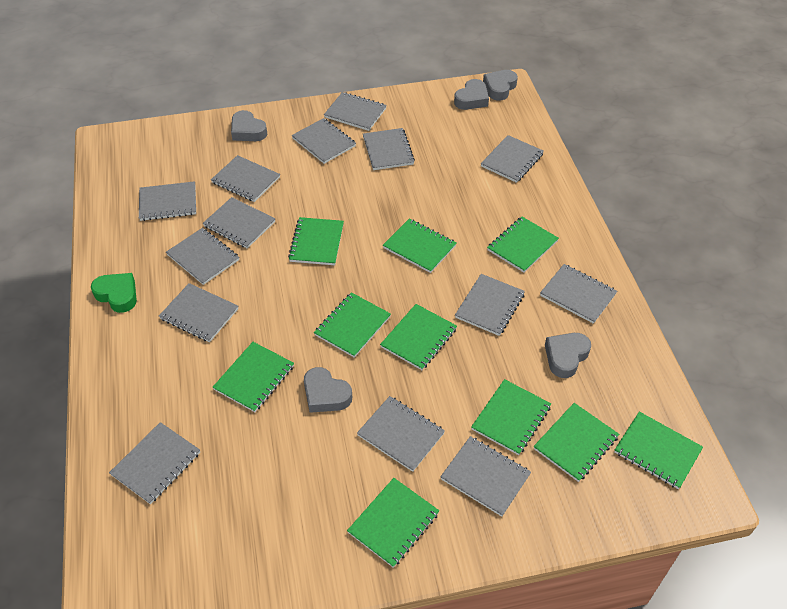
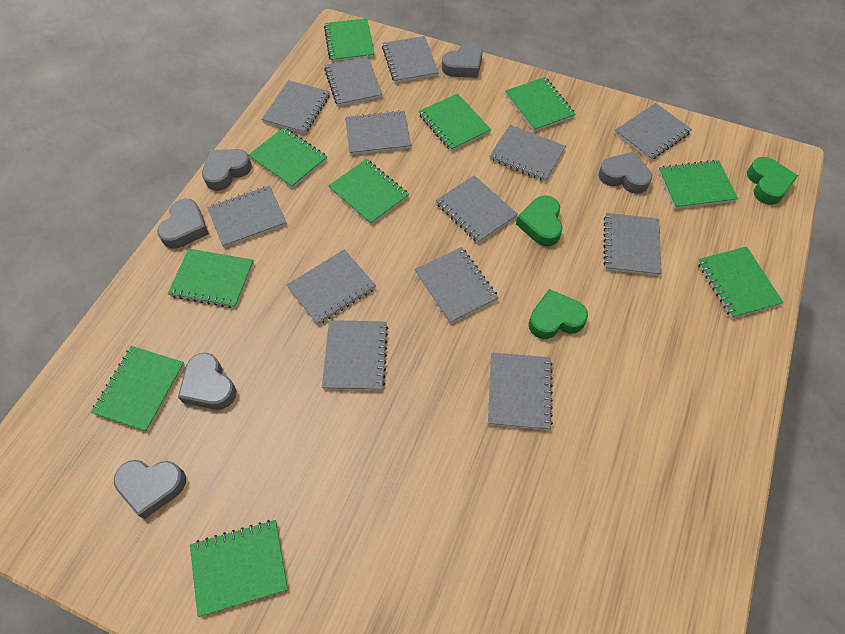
green heart: [91,273,137,313] = 1 -> [516,195,563,246] [528,289,588,339] [747,157,798,205] = 3
grey heart: [231,110,267,141] [304,367,352,413] [454,79,489,110] [483,70,518,101] [545,333,591,378] = 5 -> [114,460,186,519] [157,199,209,249] [178,353,237,410] [202,149,252,191] [442,42,483,78] [598,152,652,194] = 6
grey notebook: [109,422,200,504] [139,181,196,221] [159,283,239,342] [166,228,239,285] [203,197,275,248] [211,155,280,202] [292,118,356,164] [324,92,387,131] [357,396,445,472] [363,128,415,170] [440,436,531,517] [455,274,525,336] [481,135,544,183] [540,264,617,324] = 14 -> [207,185,287,248] [262,80,330,134] [287,249,376,325] [322,320,388,391] [324,56,383,107] [345,110,411,155] [382,36,439,83] [415,247,499,324] [436,175,518,243] [488,352,553,430] [489,125,566,182] [603,213,662,276] [615,103,692,160] = 13

